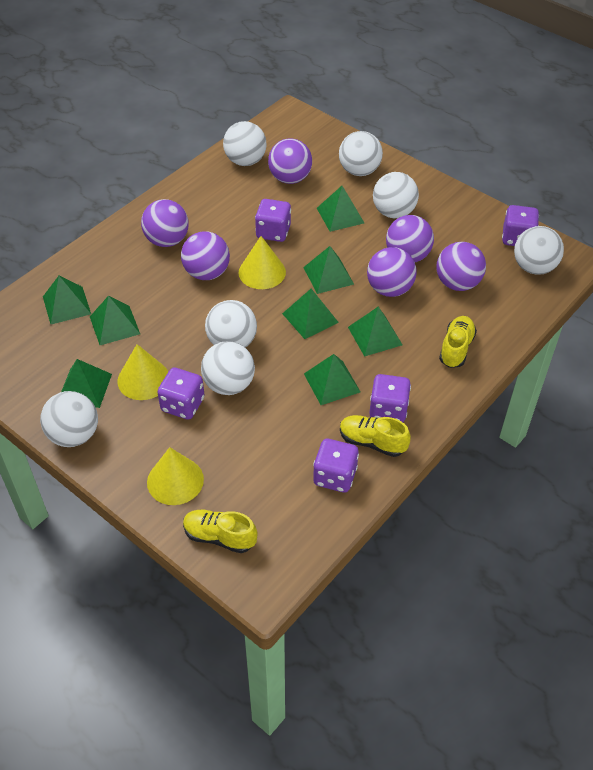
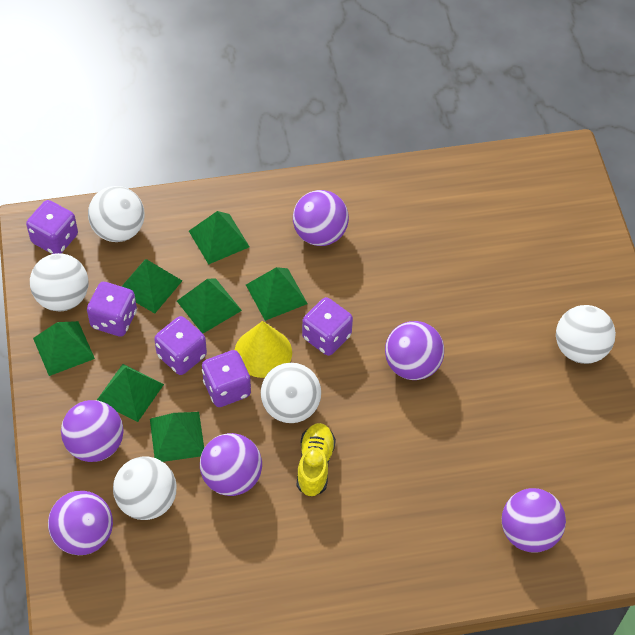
green pyramid: [43,276,91,324] [61,359,112,408] [90,296,140,345] [282,289,339,339] [303,246,354,294] [304,354,360,405] [317,186,364,232] [348,307,402,357] = 8 -> [33,321,95,376] [97,364,164,422] [121,259,182,313] [150,412,204,462] [177,278,242,333] [189,211,250,265] [246,267,308,321] = 7
white ball: [40,391,98,447] [201,341,255,395] [205,300,257,347] [223,121,267,166] [339,131,383,176] [373,172,419,218] [514,226,564,275] = 7 -> [30,253,89,311] [88,186,144,242] [113,456,177,520] [261,363,321,423] [556,305,616,364] = 5
yellow cone: [118,344,168,400] [147,447,204,505] [239,236,286,289] = 3 -> [235,321,292,378] = 1
yellow shoe: [183,510,258,553] [340,415,411,457] [439,316,477,368] = 3 -> [297,423,336,497] = 1

